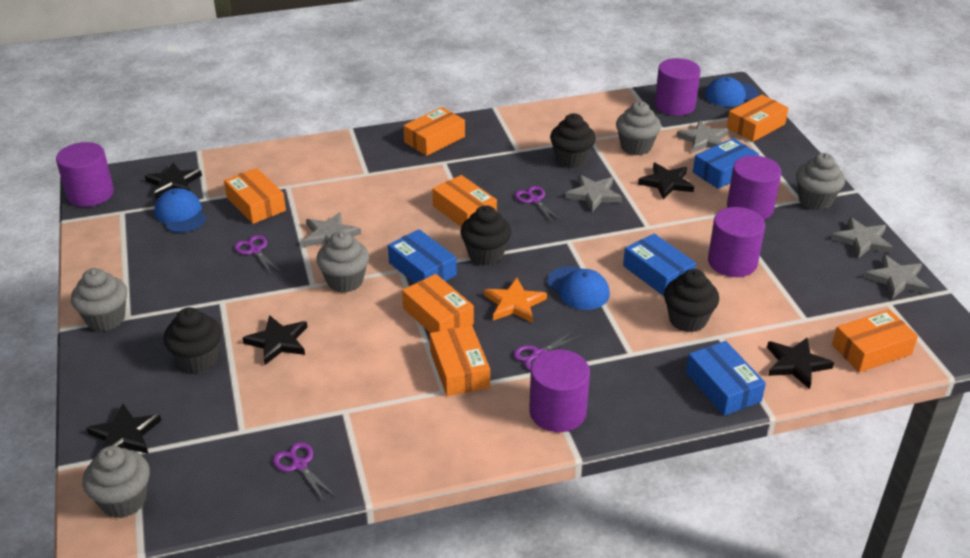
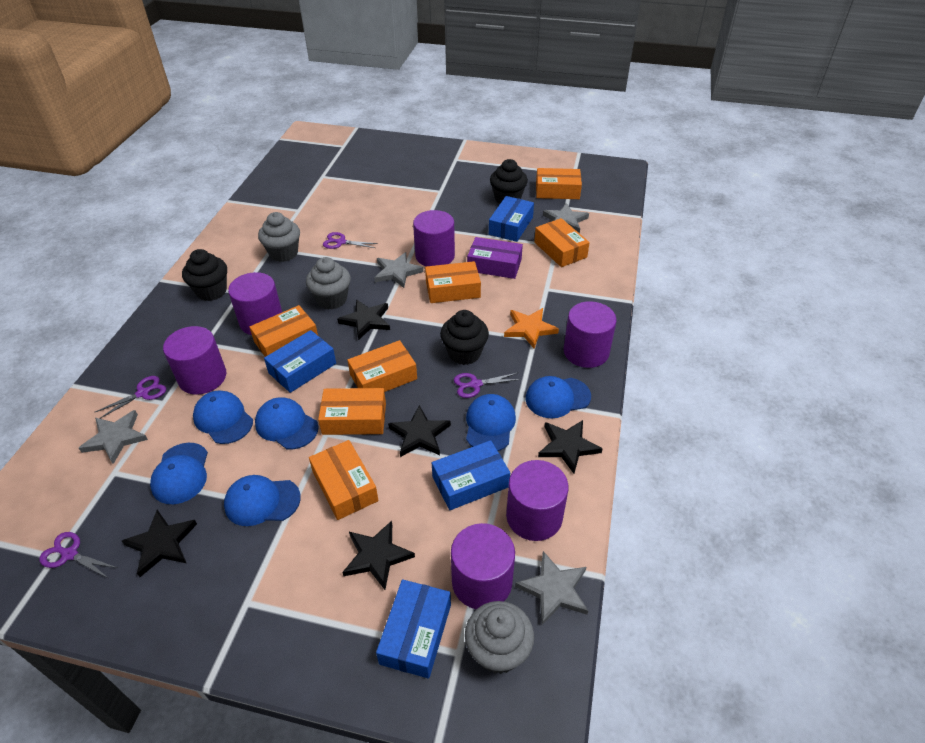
black cupcake: [164,307,222,373] [460,205,512,266] [550,113,596,168] [664,269,719,332] = 4 -> [182,249,227,301] [440,310,489,365] [490,159,528,204] = 3
blue cap: [154,188,206,233] [547,266,610,310] [705,77,758,107] = 3 -> [150,443,208,504] [193,390,253,444] [224,475,301,526] [255,397,319,449] [466,394,516,451] [525,376,591,418] = 6
grey cupcake: [71,268,127,332] [83,446,150,518] [316,231,369,293] [616,101,661,155] [796,153,845,210] = 5 -> [258,212,300,262] [306,257,351,309] [465,601,534,674] = 3
grey star: [303,212,361,247] [565,175,622,212] [676,120,729,153] [831,217,893,258] [864,255,930,299] = 5 -> [79,410,148,464] [374,252,423,288] [515,551,588,625] [543,203,589,233] = 4
purple box: none = 0 -> [467,237,523,279] = 1
purple cylinder: [56,142,114,207] [529,349,590,432] [655,58,701,116] [708,207,765,277] [727,155,781,220] = 5 -> [163,326,226,395] [228,272,282,335] [413,210,455,266] [451,523,515,610] [506,460,569,541] [563,301,617,368] = 6

